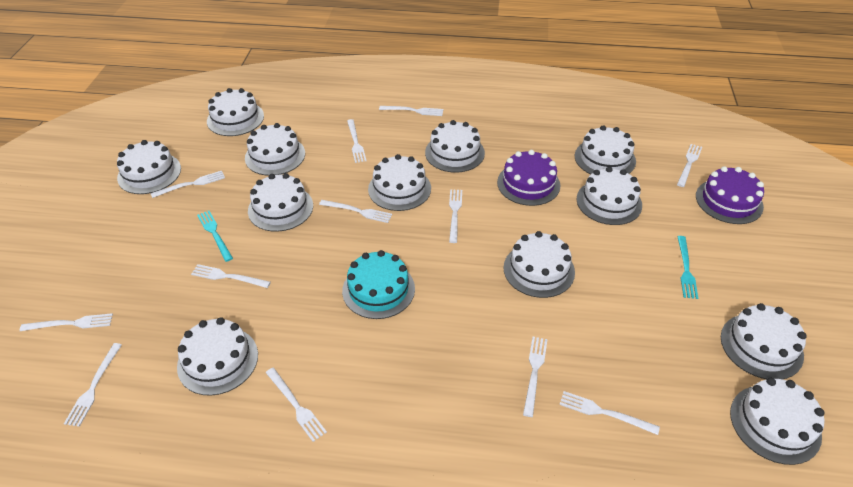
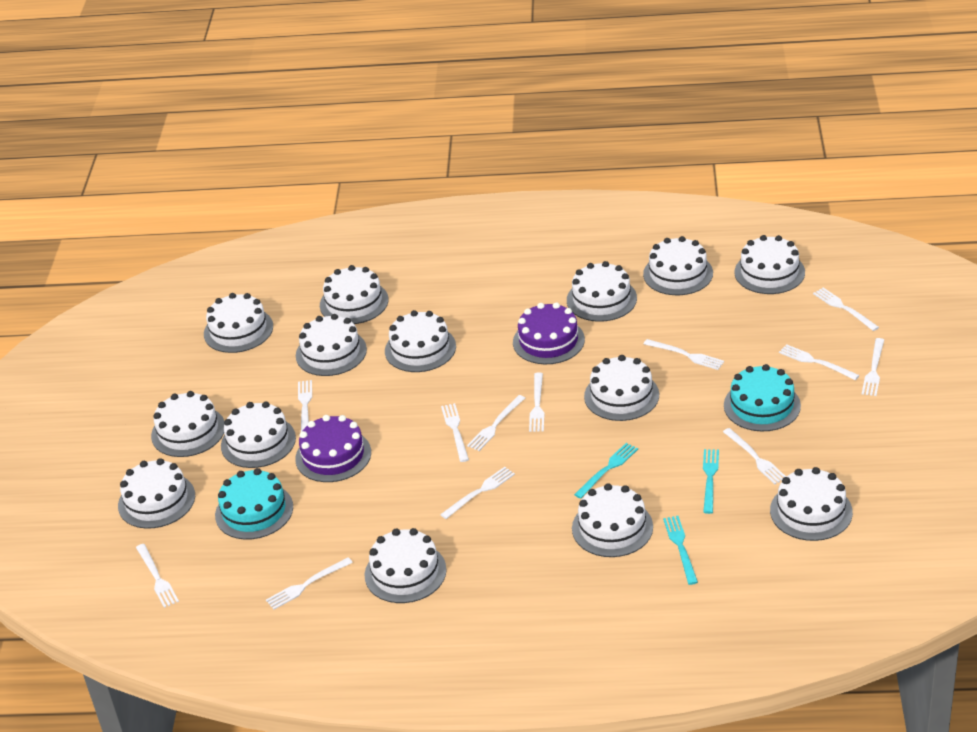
turquoise cake: [342,250,415,319] = 1 -> [215,468,293,540] [724,364,801,432] = 2
turquoise fork: [197,211,233,262] [677,236,698,299] = 2 -> [574,443,638,499] [663,516,698,585] [703,449,719,514] = 3
white cake: [117,140,181,194] [177,317,258,396] [207,88,264,136] [245,123,305,176] [248,173,313,232] [368,154,431,211] [425,120,485,173] [503,231,575,298] [575,125,636,174] [577,167,642,225] [721,303,807,379] [730,378,825,465] = 12 -> [118,458,195,529] [151,391,224,457] [204,293,273,353] [221,402,296,468] [296,314,367,376] [320,265,388,324] [364,528,446,603] [385,310,456,372] [567,261,637,322] [572,483,653,557] [584,355,659,421] [643,236,713,295] [734,235,805,294] [770,467,853,541] = 14

